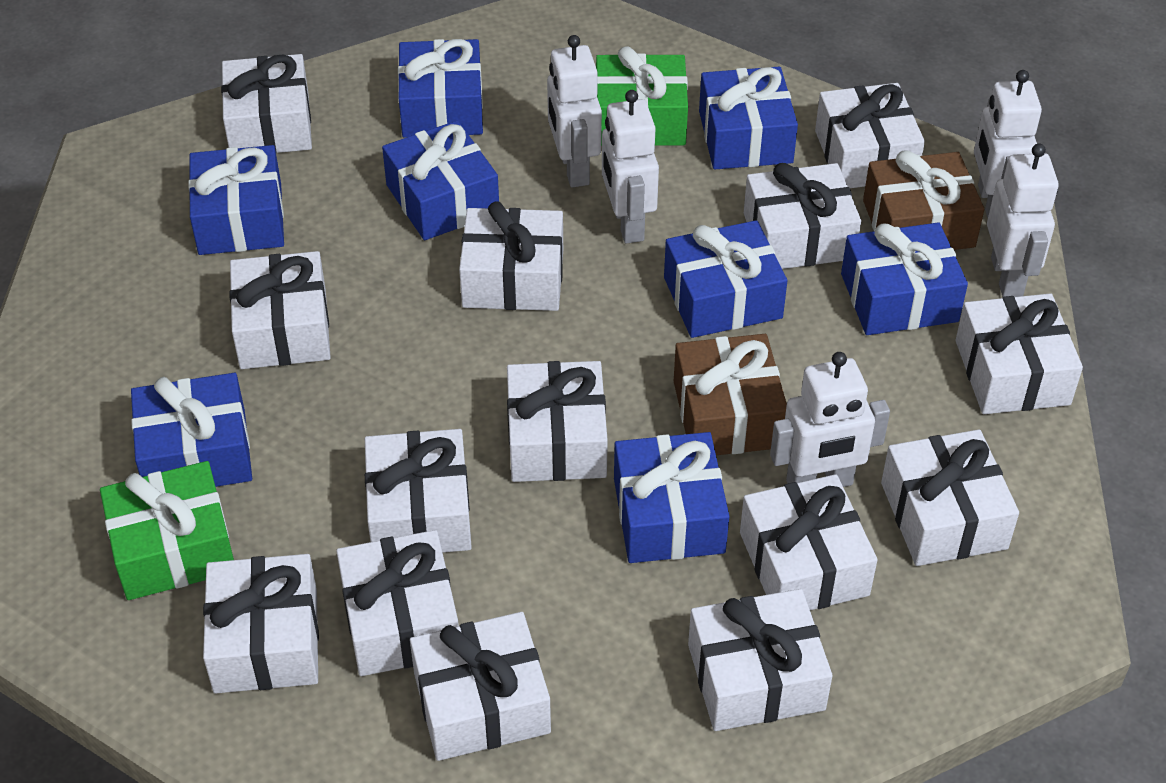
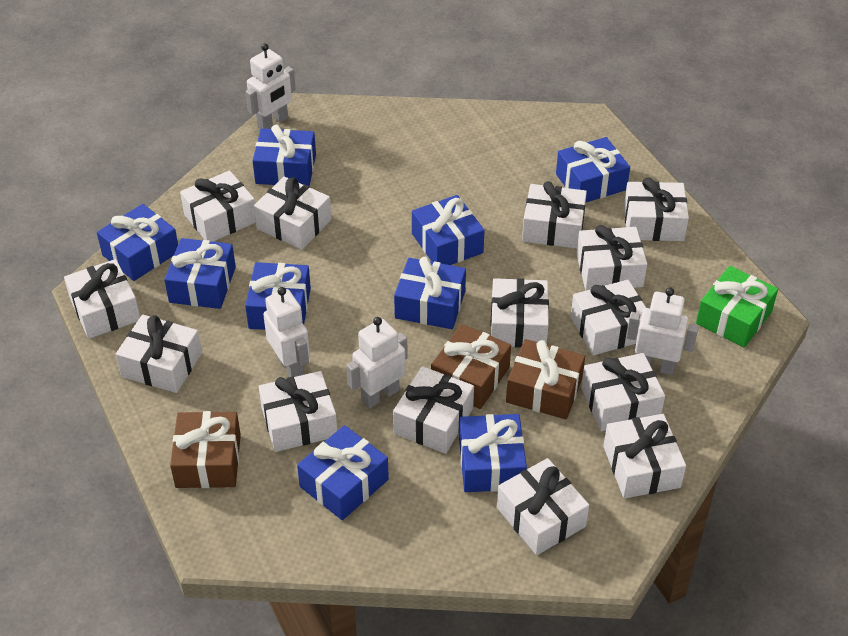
blue gift: [131,373,252,487] [188,145,284,255] [382,121,499,240] [398,39,483,138] [614,432,729,563] [664,220,788,338] [699,67,798,169] [841,222,968,335] = 8 -> [97,204,178,281] [164,238,236,309] [245,262,311,330] [252,125,316,186] [297,425,389,520] [394,257,466,329] [412,195,485,265] [459,414,527,492] [556,137,630,203] = 9
brown gift: [674,334,787,455] [863,150,984,250] = 2 -> [170,411,241,488] [431,324,511,409] [506,339,585,420] = 3
green gift: [100,461,234,600] [596,46,688,146] = 2 -> [696,266,778,348] = 1
white robot: [547,35,602,187] [602,90,659,244] [770,352,890,487] [974,70,1042,218] [987,144,1059,297] = 5 -> [246,44,296,129] [263,287,310,377] [346,317,408,409] [626,287,699,375] = 4

